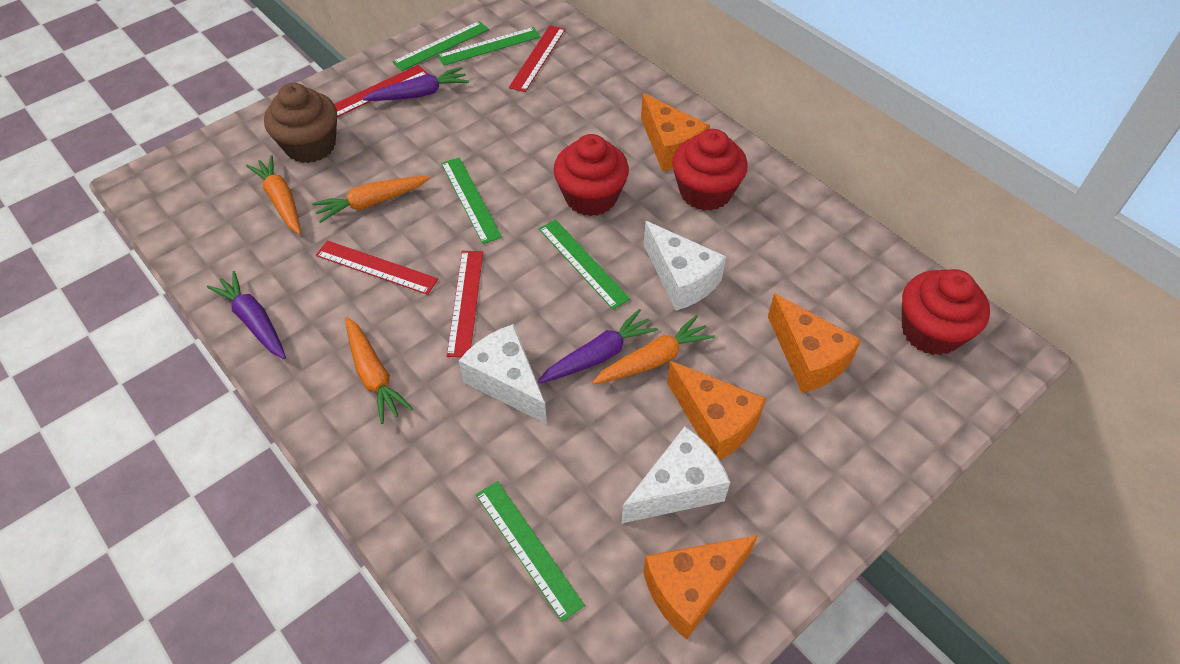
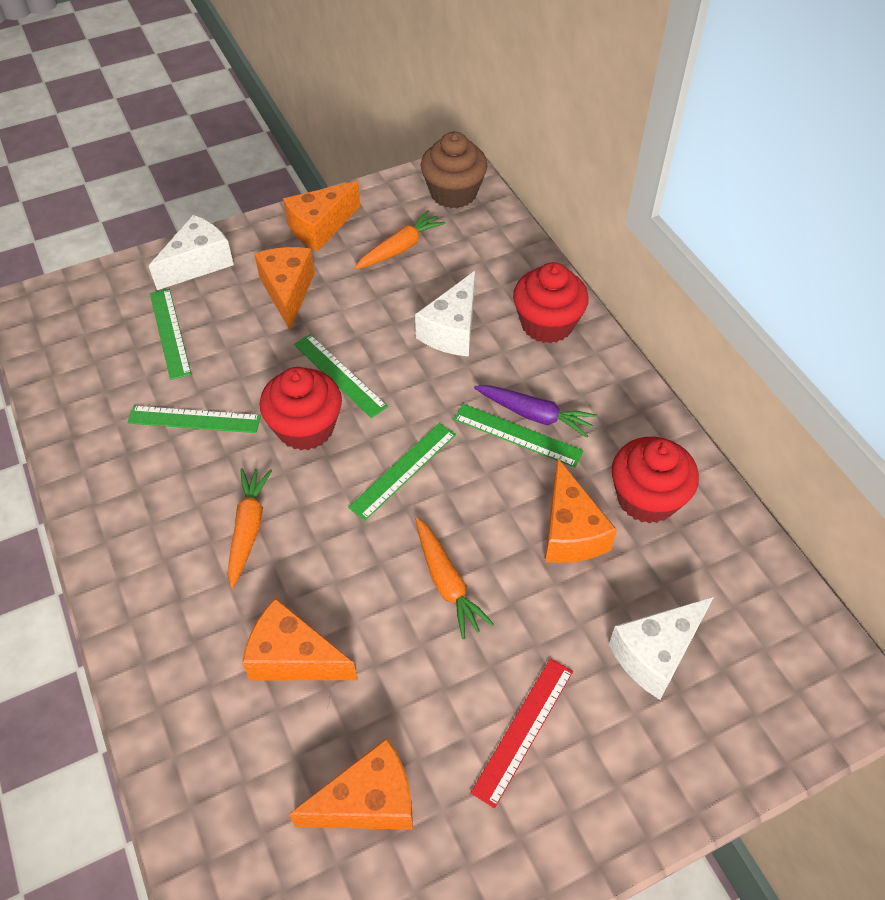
orange carrot: [246,155,301,234] [312,176,430,223] [345,317,413,424] [592,315,715,385] = 4 -> [228,468,272,589] [354,210,446,270] [415,517,494,639] = 3
orange cheese: [641,93,710,172] [643,535,758,640] [667,361,766,460] [768,293,861,393] = 4 -> [242,598,357,680] [254,247,315,330] [283,181,360,251] [289,738,413,830] [545,459,617,563] = 5
purple carrot: [207,271,286,359] [362,67,469,101] [538,309,658,383] = 3 -> [474,385,597,438] = 1
red ruler: [316,240,438,295] [334,65,428,117] [447,251,483,357] [509,25,565,92] = 4 -> [471,658,573,808] = 1

